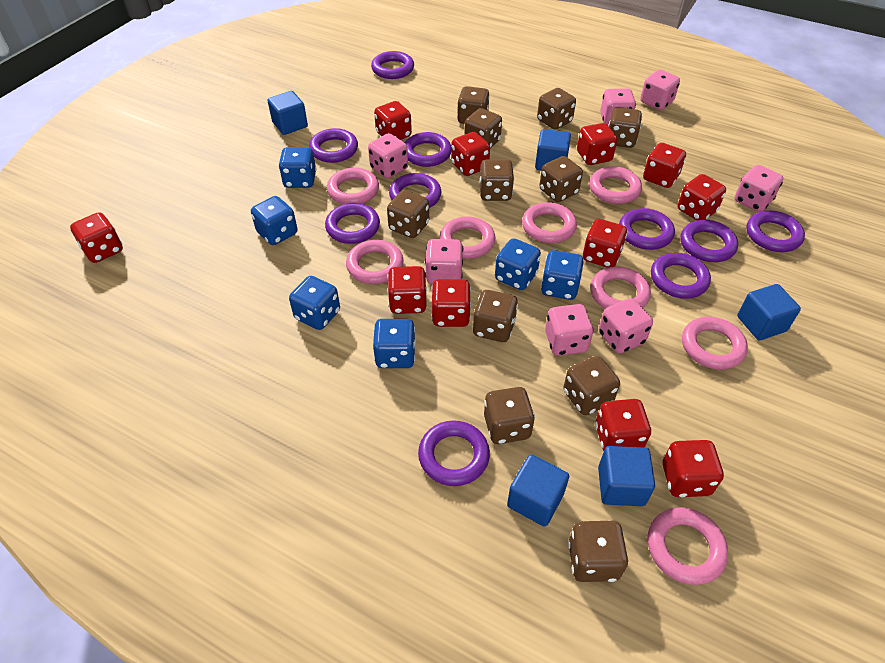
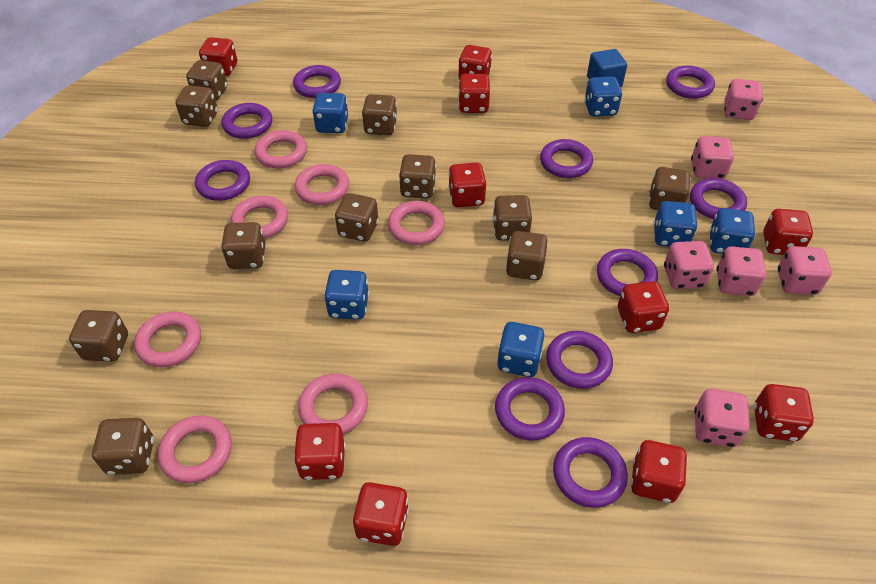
blue cube: [267,91,308,135] [507,454,569,527] [535,129,571,170] [598,446,655,506] [737,284,801,340] = 5 -> [587,49,627,87] = 1
pink dice: [368,133,408,178] [425,239,463,284] [545,304,594,356] [599,298,653,354] [600,88,636,125] [640,70,680,110] [735,165,783,212] = 7 -> [664,241,714,289] [691,136,734,179] [694,389,750,447] [717,246,766,296] [724,79,763,120] [778,246,832,295] = 6
pink ring: [327,168,379,204] [346,240,404,284] [440,217,495,259] [522,202,577,243] [590,166,642,204] [590,267,651,309] [648,507,728,585] [682,317,748,370] = 8 -> [134,311,201,367] [158,415,232,483] [231,196,288,239] [255,130,307,168] [295,164,349,205] [298,373,368,434] [388,201,445,245] = 7
red dice: [70,212,123,263] [374,101,412,140] [387,266,427,314] [431,279,471,327] [451,132,490,176] [577,123,617,165] [583,219,627,268] [595,399,651,451] [643,143,686,188] [662,440,724,497] [678,174,726,220] = 11 -> [199,37,237,76] [294,423,345,480] [353,482,409,546] [448,162,486,207] [458,45,492,79] [458,74,491,113] [618,281,669,333] [631,440,688,503] [754,384,814,442] [763,209,813,255] = 10

